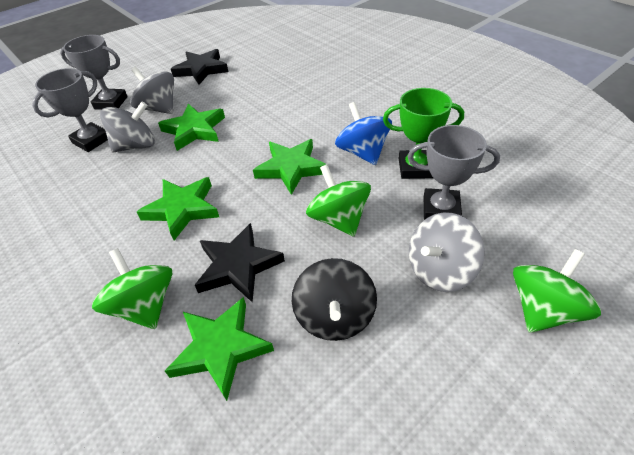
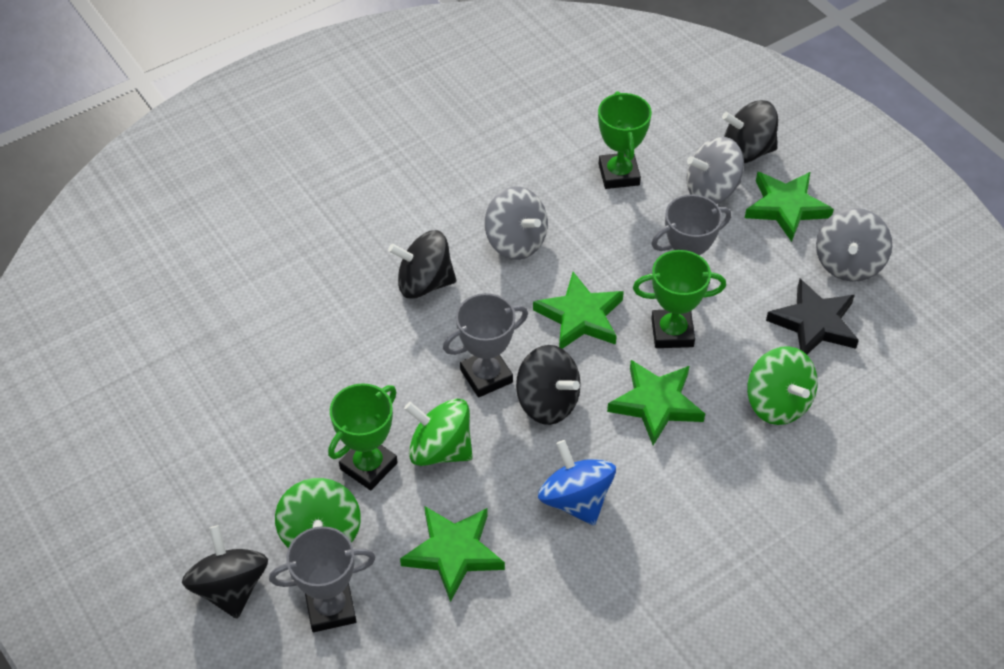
black spinning top: [292,258,377,341] = 1 -> [182,525,268,619] [388,230,456,299] [516,345,581,425] [722,100,778,163] = 4
black star: [171,49,228,85] [195,223,285,303] = 2 -> [766,279,859,355] = 1
green trophy: [383,88,464,179] = 1 -> [328,383,398,490] [598,91,652,189] [633,250,726,348] = 3

